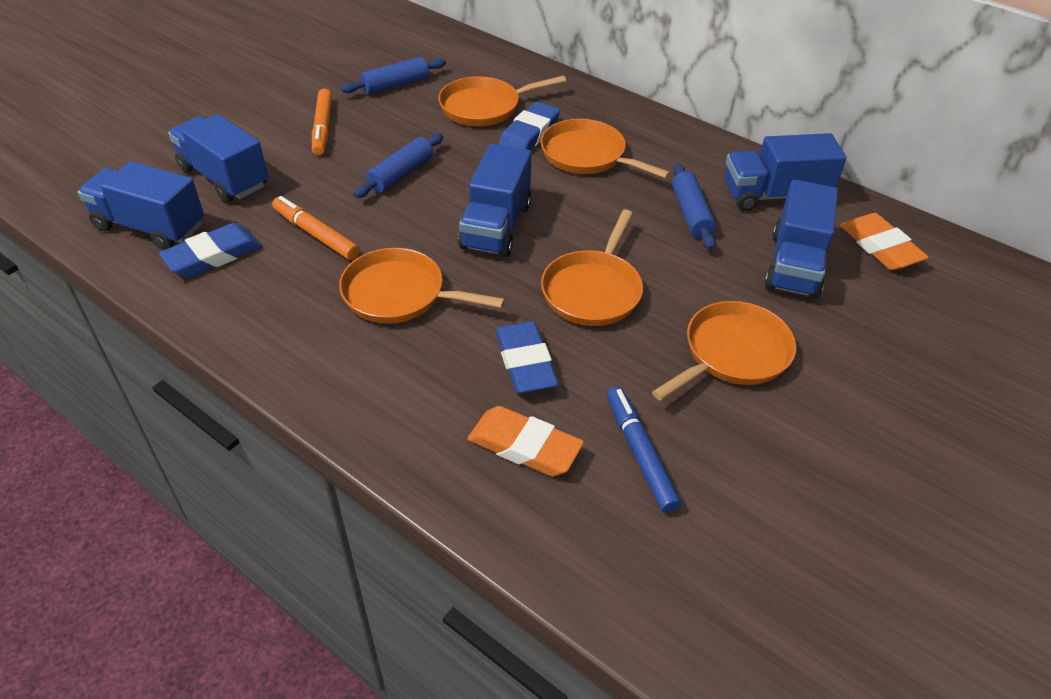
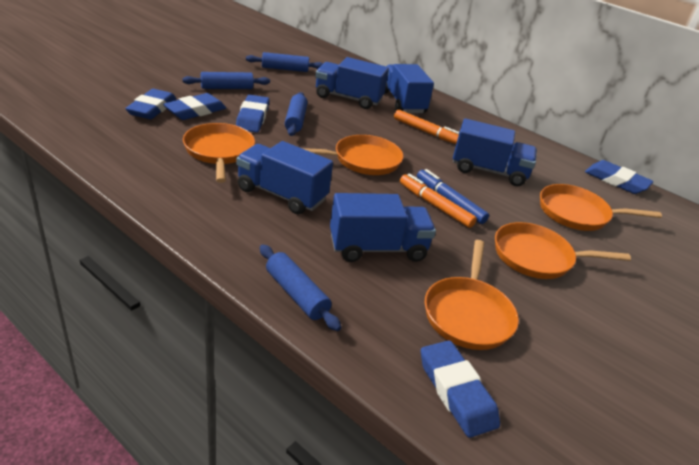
blue eraser: [159,223,262,277] [495,321,559,394] [498,102,560,150] = 3 -> [125,89,176,119] [163,93,226,120] [236,95,269,133] [421,340,500,438] [585,160,654,194] = 5
blue rolling pin: [341,57,446,94] [354,133,443,198] [672,163,716,250] = 3 -> [182,72,270,89] [246,52,323,72] [260,245,341,331] [285,92,308,136] = 4
orange eraser: [467,406,584,476] [840,213,929,270] = 2 -> none = 0

